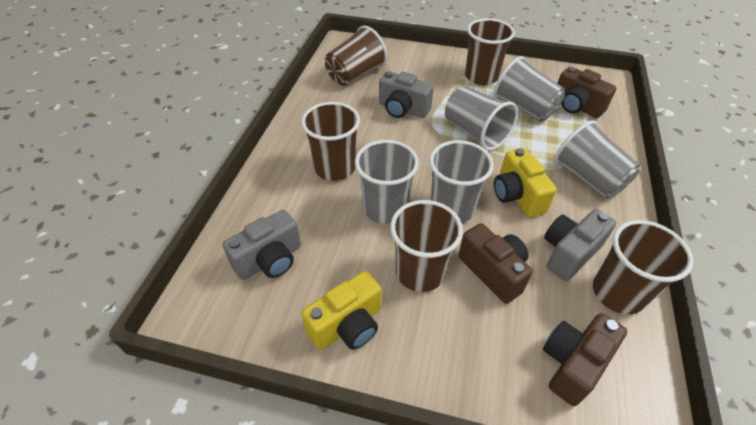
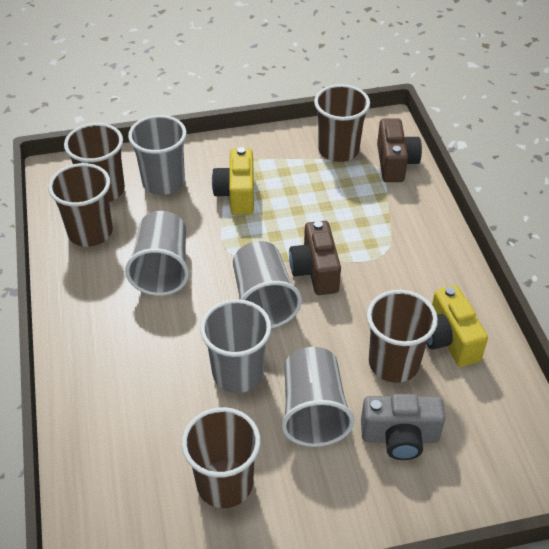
brown camera: [458,223,533,304] [543,313,627,406] [557,67,616,118] = 3 -> [289,221,341,295] [377,118,422,182] = 2
grey camera: [222,210,301,280] [379,71,434,118] [544,209,616,281] = 3 -> [361,394,445,460] = 1

